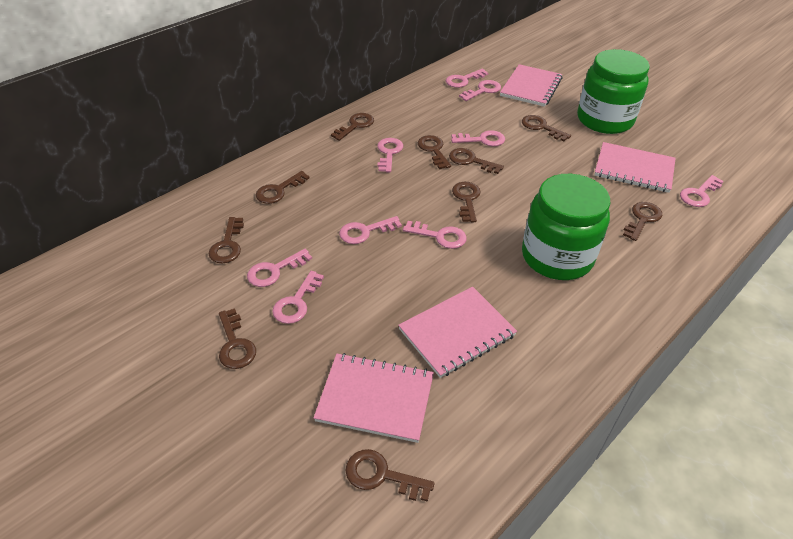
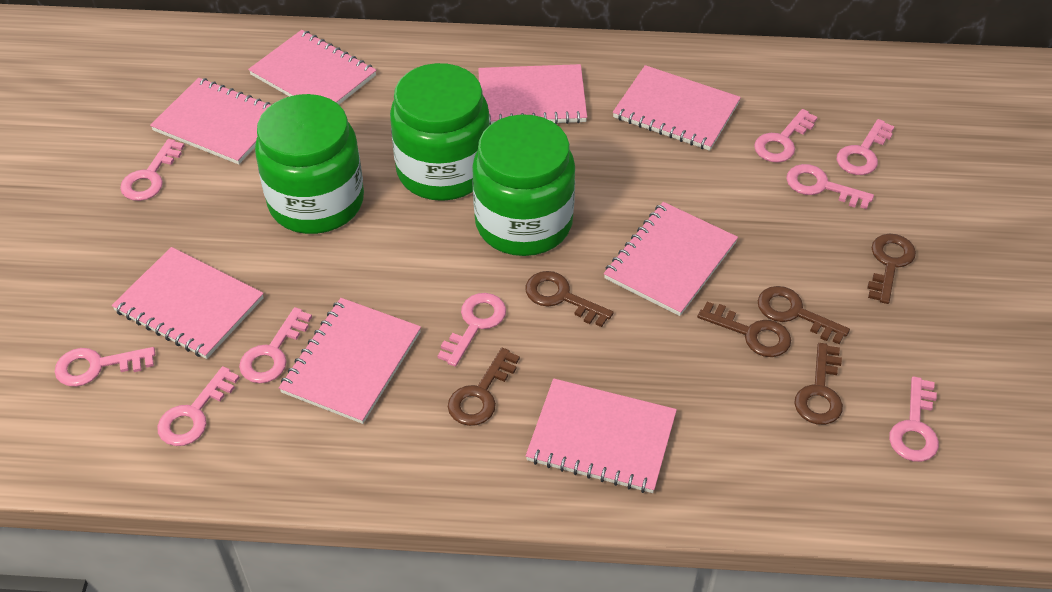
brown key: [208,217,244,264] [219,308,256,369] [256,171,310,204] [331,113,374,141] [345,449,435,502] [418,135,451,169] [449,148,504,174] [452,182,481,222] [522,115,571,141] [623,202,663,241] = 10 -> [448,348,520,426] [526,271,614,327] [697,302,791,357] [758,286,850,344] [794,343,843,425] [867,234,916,304] = 6
green jar: [522,174,611,280] [577,49,650,134] = 2 -> [255,94,364,234] [390,63,490,201] [472,114,575,256] = 3
pink notebook: [314,353,434,443] [398,287,517,378] [500,64,562,107] [594,142,676,193] = 4 -> [112,247,264,359] [150,78,271,165] [248,30,376,105] [279,298,421,424] [478,64,587,125] [526,378,677,493] [604,202,738,316] [613,65,741,151] = 8

